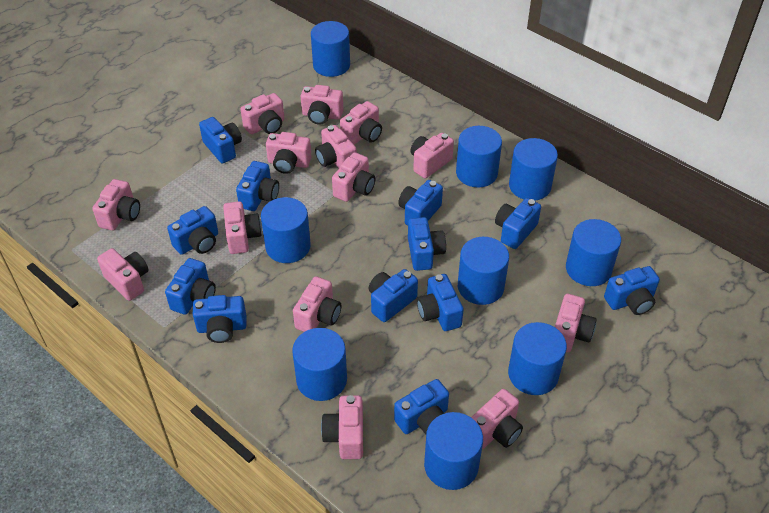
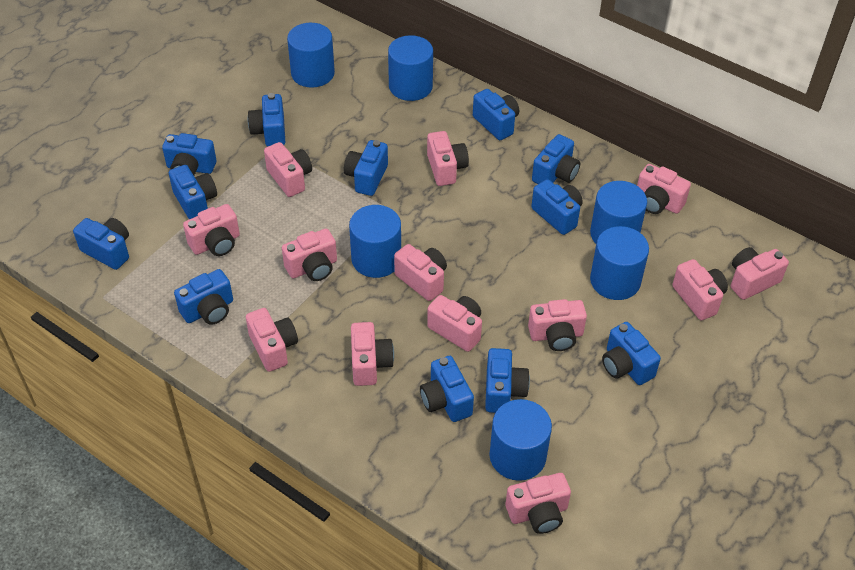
blue cylinder: [261,197,311,263] [292,328,347,401] [311,21,350,77] [424,412,483,490] [456,126,502,188] [458,237,509,305] [508,322,567,395] [509,138,558,201] [566,219,621,286] = 9 -> [287,23,335,88] [349,205,401,278] [388,35,433,101] [489,399,552,481] [590,181,647,244] [590,226,649,300] = 6
pink camera: [92,179,140,231] [97,248,149,301] [223,201,262,254] [240,93,284,134] [266,132,312,174] [293,276,341,332] [301,85,343,125] [315,125,357,168] [321,395,363,459] [332,152,375,202] [340,101,382,145] [410,133,454,179] [471,389,523,449] [555,294,597,352] = 14 -> [183,204,240,256] [246,308,298,372] [264,142,312,197] [282,228,337,281] [351,322,394,386] [394,244,447,301] [427,131,469,186] [427,295,482,352] [505,473,571,534] [528,299,587,351] [637,164,691,214] [672,259,728,320] [731,247,789,300] = 13

